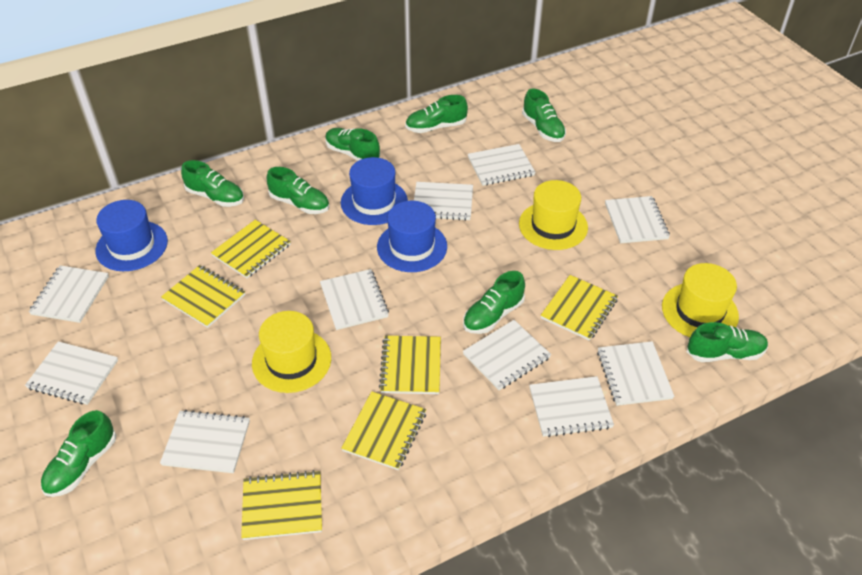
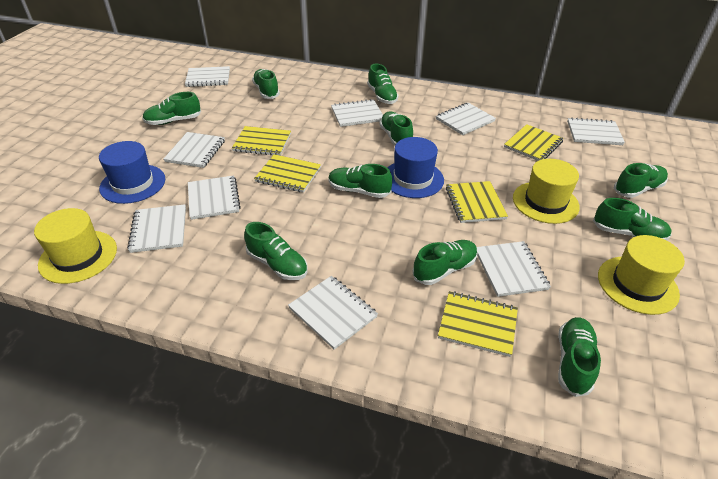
blue hat: [95,200,168,271] [341,157,408,225] [377,201,447,272] = 3 -> [99,141,165,204] [387,137,444,198] = 2
green shoe: [41,410,116,497] [181,160,244,207] [267,167,329,214] [325,128,380,161] [405,95,468,133] [463,271,525,334] [522,89,566,142] [687,322,768,362] = 8 -> [142,92,201,125] [244,222,308,280] [252,69,280,99] [329,164,392,198] [367,64,399,104] [379,112,413,146] [412,240,478,285] [558,317,601,397] [593,198,672,241] [614,163,668,198] = 10
white notebook: [25,341,118,405] [29,265,109,323] [160,410,250,473] [320,269,389,330] [414,182,473,221] [463,320,551,390] [468,144,536,186] [529,376,614,437] [597,341,674,406] [605,196,670,243] = 10 -> [127,204,186,253] [164,132,225,168] [185,66,230,87] [188,175,241,220] [288,276,378,350] [331,99,383,127] [436,103,496,135] [477,241,551,297] [567,117,625,145] = 9
yellow notebook: [161,265,245,328] [211,220,291,278] [241,470,322,540] [341,391,426,470] [379,336,441,394] [541,275,618,341] = 6 -> [232,126,291,156] [254,154,321,193] [438,291,518,357] [446,181,508,223] [504,124,564,161] = 5

